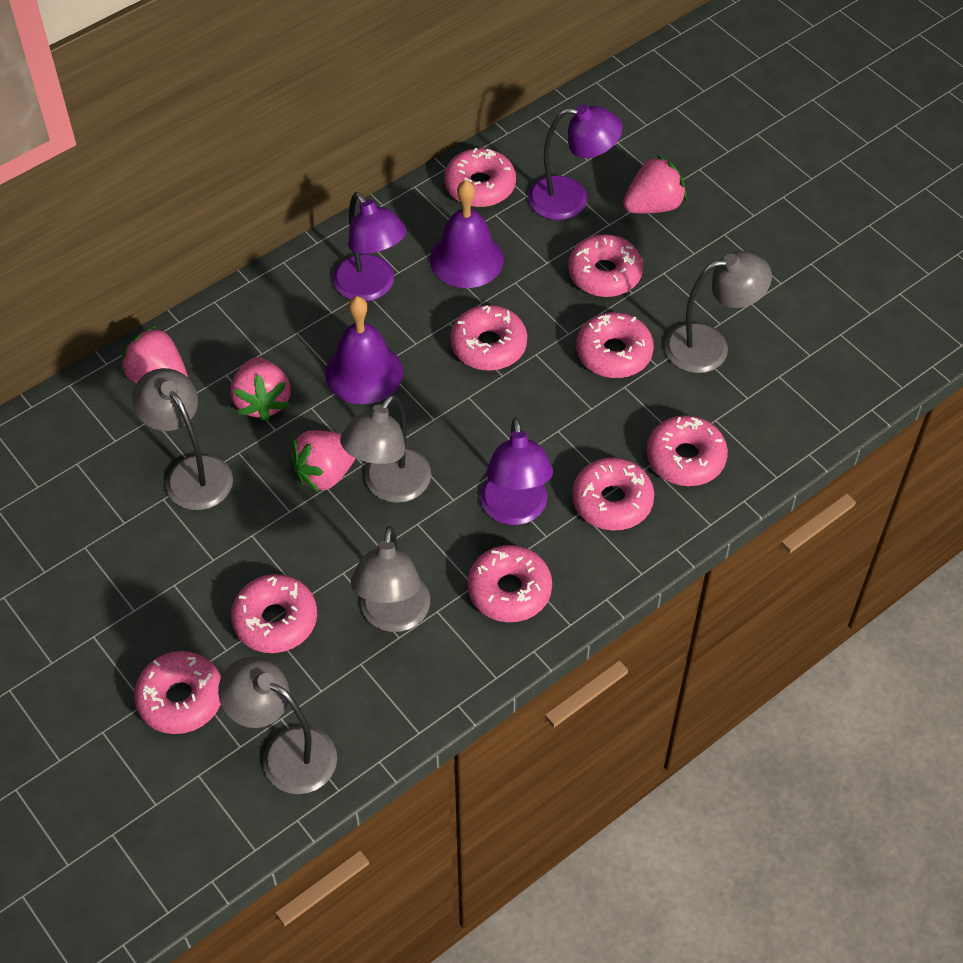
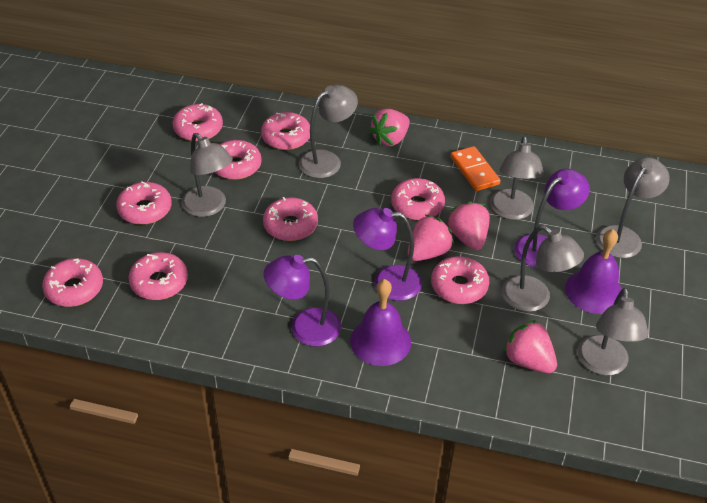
grey lamp: [132,368,233,510] [218,656,337,794] [340,395,431,503] [351,526,430,632] [665,251,772,373] = 5 -> [182,133,233,217] [299,84,358,178] [490,136,544,220] [502,225,584,312] [577,288,649,375] [596,157,670,258] = 6
orange domino: none = 0 -> [451,146,501,191] = 1

